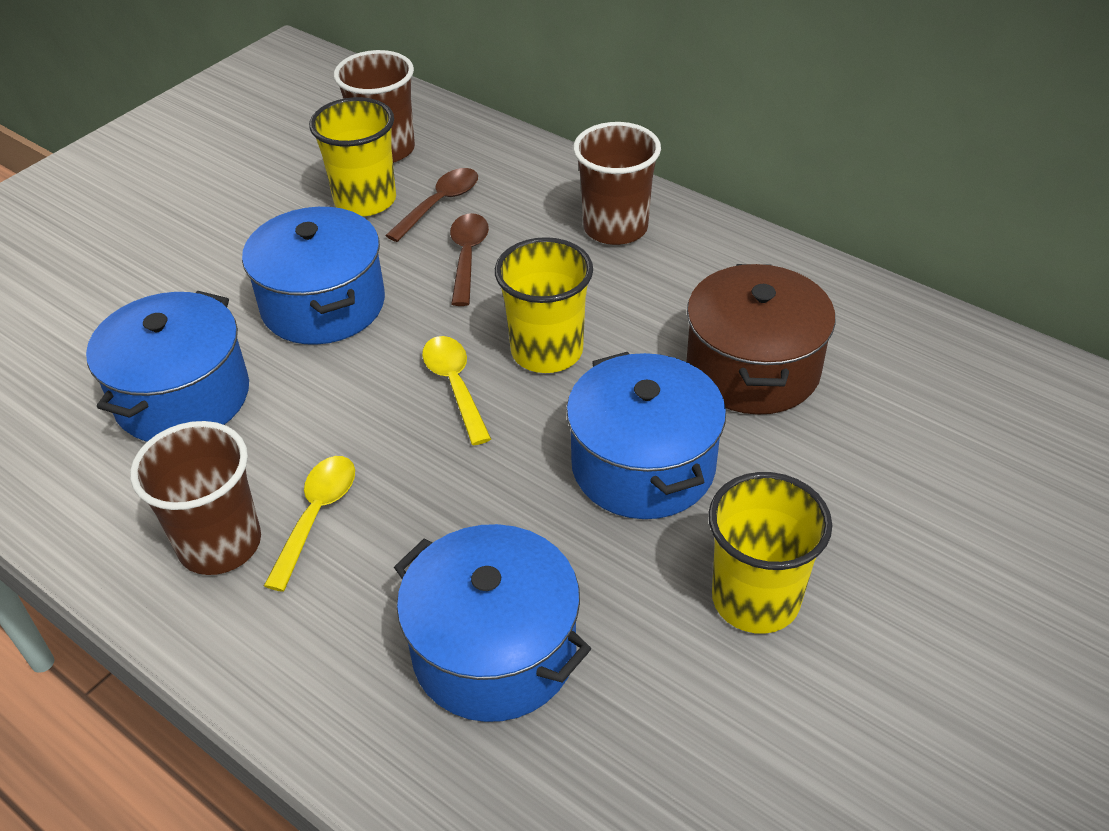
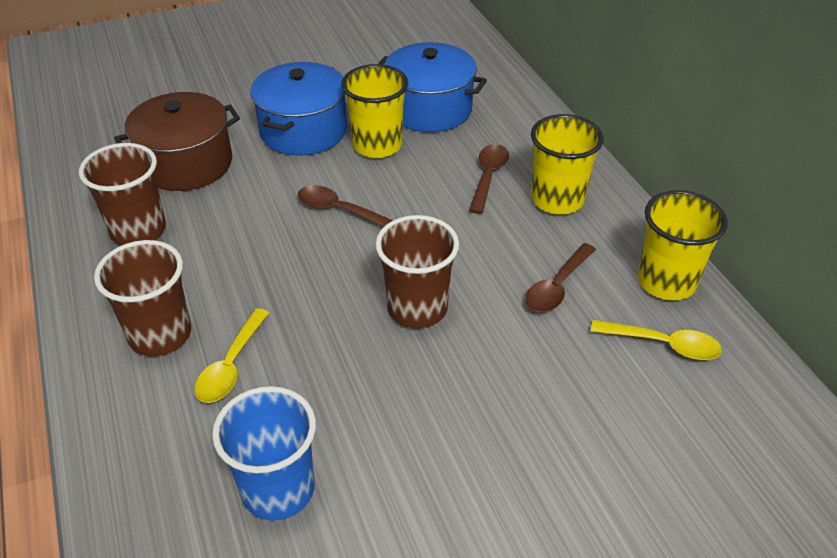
blue cup: none = 0 -> [212,386,316,521] = 1
blue pot: [86,291,249,442] [242,207,385,345] [394,524,591,722] [566,352,726,519] = 4 -> [251,62,347,156] [378,42,487,132] = 2
brown spoon: [385,168,478,242] [450,213,489,306] = 2 -> [298,185,393,227] [469,144,509,214] [525,243,596,312] = 3

